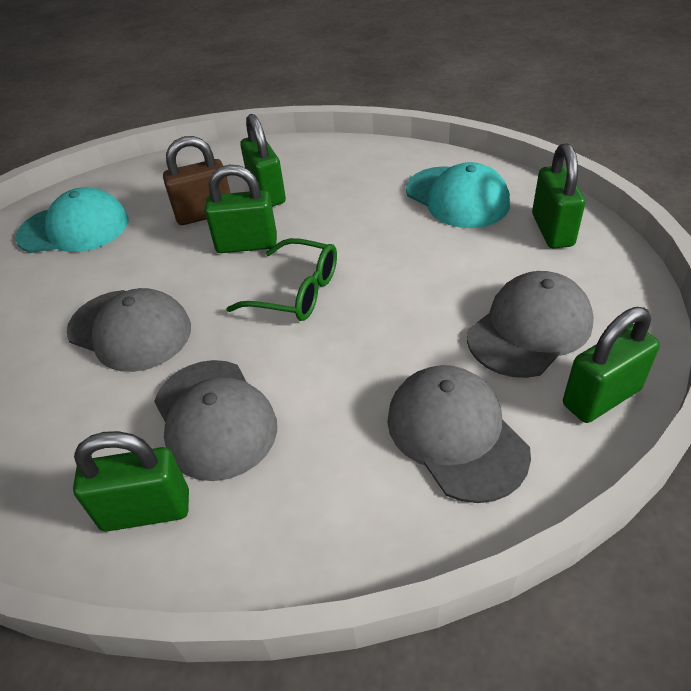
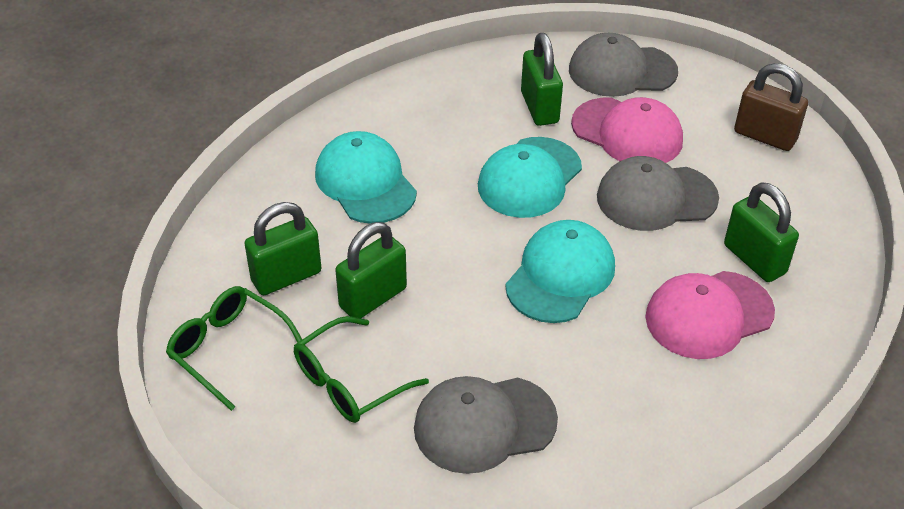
green glasses: [226,238,337,321] = 1 -> [166,286,302,411] [294,316,429,423] = 2
green padlock: [73,431,189,532] [205,165,277,253] [240,114,286,207] [532,143,585,249] [563,307,660,423] = 5 -> [244,202,321,295] [335,222,407,318] [521,33,563,126] [724,182,799,282] = 4
grey cap: [66,288,191,372] [154,360,277,481] [387,365,531,503] [467,271,594,378] = 4 -> [414,376,558,474] [569,33,678,97] [597,156,719,231] = 3
pink cap: none = 0 -> [571,97,683,163] [646,271,775,359] = 2
turquoise cap: [15,187,128,253] [406,162,510,228] = 2 -> [315,131,417,224] [478,137,582,218] [505,220,615,323] = 3

